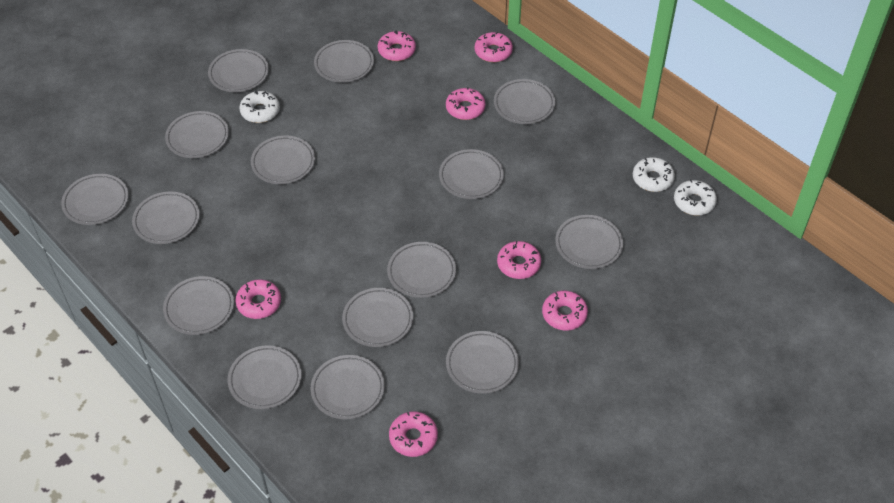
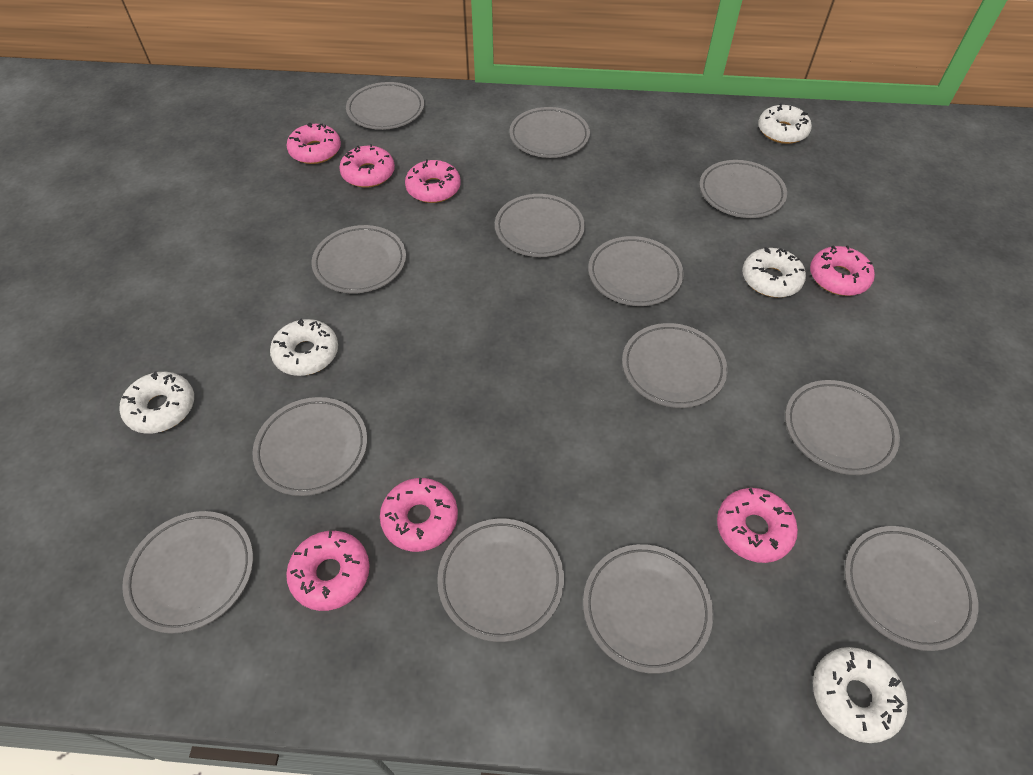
grey plate: [61,174,128,225] [132,191,200,244] [163,276,234,335] [165,111,229,158] [208,49,269,92] [228,345,301,409] [251,136,315,184] [311,355,385,419] [314,40,374,83] [342,288,413,347] [387,242,456,298] [439,149,504,199] [446,331,519,394] [494,79,555,124] [555,215,623,269] = 15 -> [122,511,253,634] [252,397,367,496] [312,225,406,293] [346,82,424,130] [437,518,564,642] [495,194,585,257] [509,107,590,158] [583,544,713,674] [588,236,684,306] [622,323,727,408] [699,160,787,218] [785,380,900,475] [844,526,978,651] = 13
white donut: [240,90,280,123] [633,157,675,192] [674,180,717,215] = 3 -> [120,371,194,434] [270,318,338,376] [742,247,806,298] [758,103,812,144] [813,647,908,743] = 5

